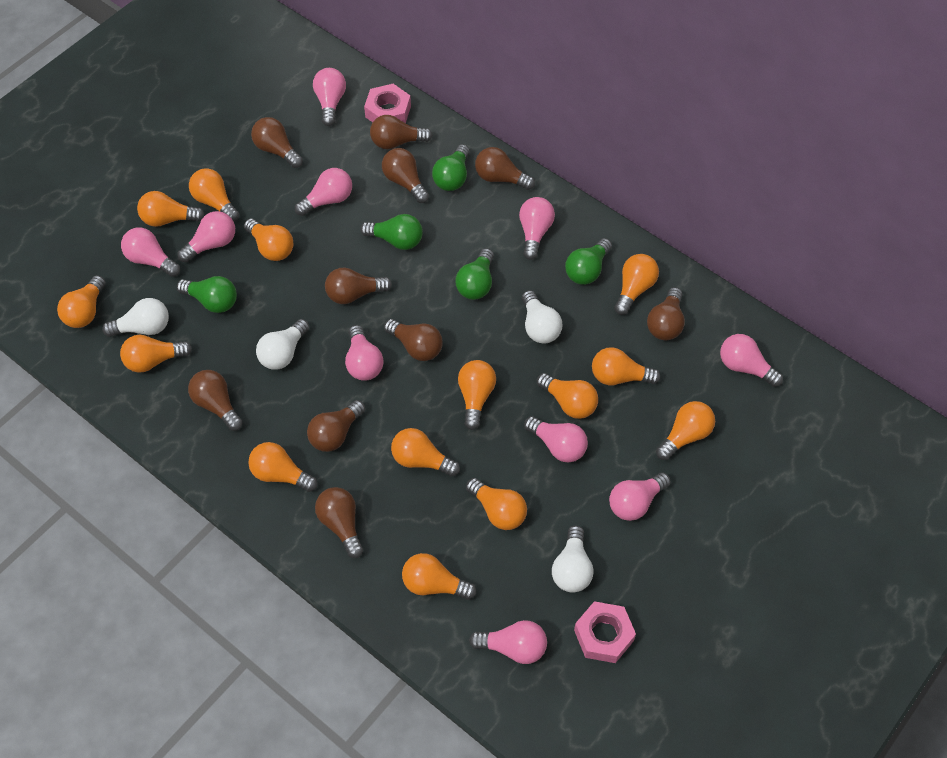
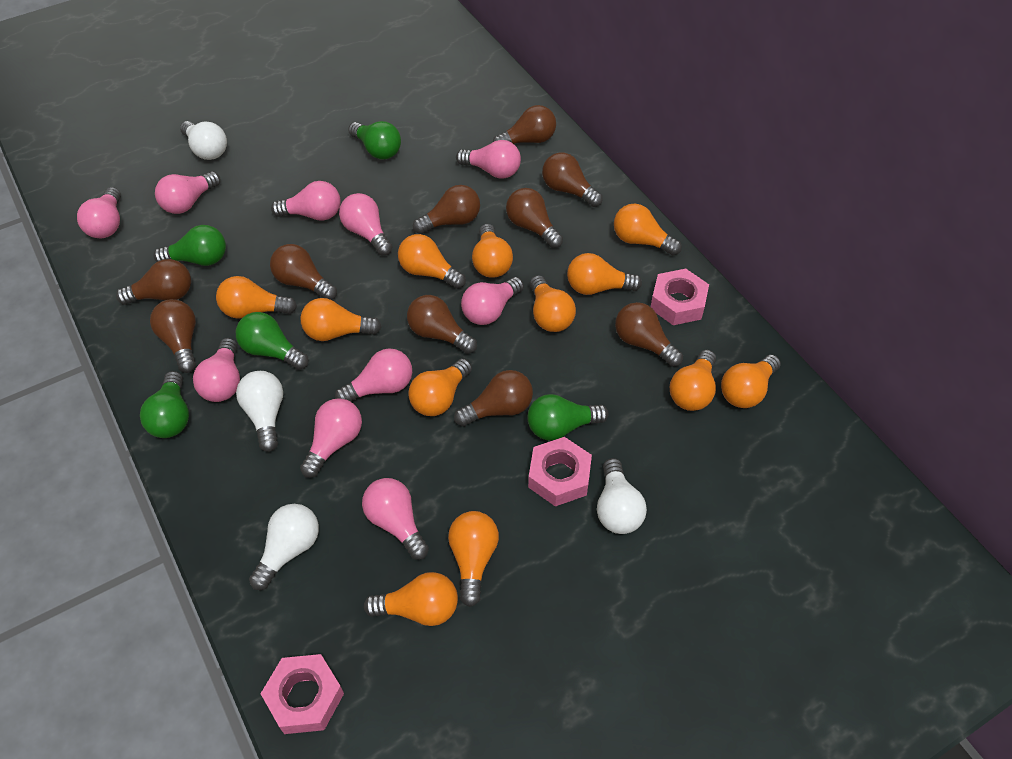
orange light bulb: [57,275,106,328] [120,335,192,373] [137,191,205,227] [189,168,239,222] [244,219,293,261] [248,442,317,492] [391,428,460,477] [402,553,476,600] [458,360,496,430] [466,478,527,530] [537,373,598,419] [592,347,660,385] [614,254,659,315] [656,401,715,460] = 14 -> [216,276,297,319] [301,298,381,341] [364,572,458,626] [398,234,466,289] [408,358,472,416] [448,511,499,607] [472,224,513,278] [530,275,576,332] [567,253,642,295] [614,204,682,256] [670,350,716,411] [721,355,781,408] = 12
pink nut: [364,84,411,123] [574,601,636,663] = 2 -> [261,654,344,734] [528,437,592,506] [651,269,709,325] = 3

